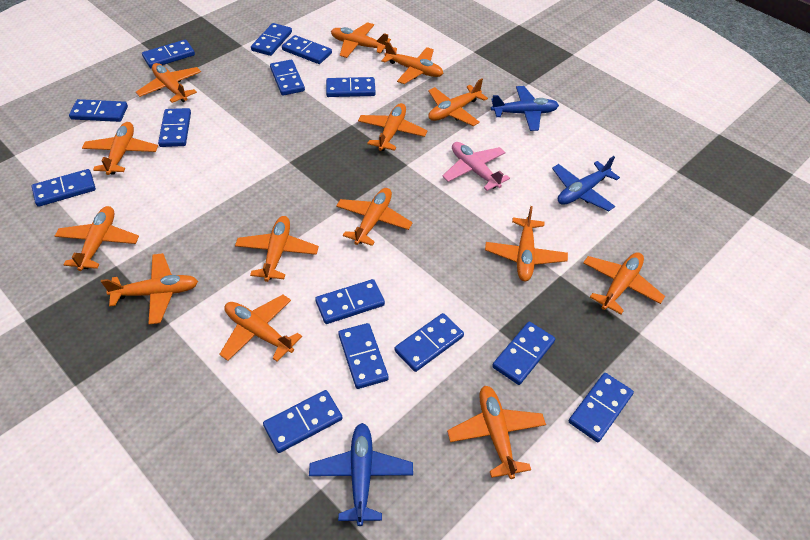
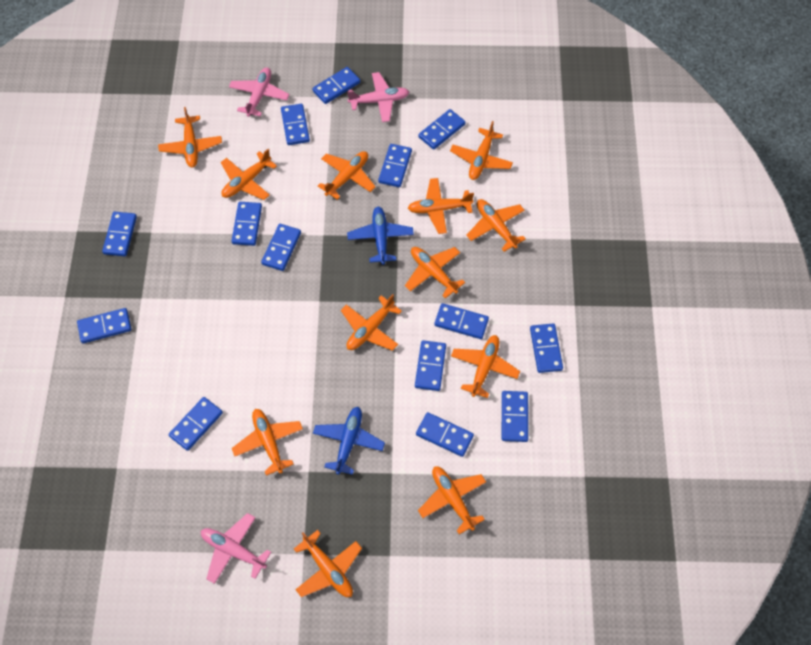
blue plane: [309,423,413,526] [491,86,559,131] [552,156,620,211] = 3 -> [313,407,385,475] [347,207,414,265] = 2
orange plane: [55,206,139,271] [82,122,158,175] [101,253,198,324] [136,63,201,103] [219,295,302,361] [235,216,319,282] [331,22,391,58] [336,188,413,246] [358,103,428,151] [381,41,443,84] [428,78,488,126] [447,386,546,479] [485,206,568,281] [583,252,665,314] = 14 -> [158,107,222,168] [221,149,277,200] [232,409,303,476] [294,530,362,597] [318,151,376,200] [341,294,402,351] [405,247,465,298] [408,178,474,234] [418,467,486,534] [450,121,513,180] [451,335,520,398] [466,199,526,252] = 12
pink plane: [442,142,510,191] = 1 -> [201,513,271,584] [229,67,289,117] [347,72,409,122] = 3

